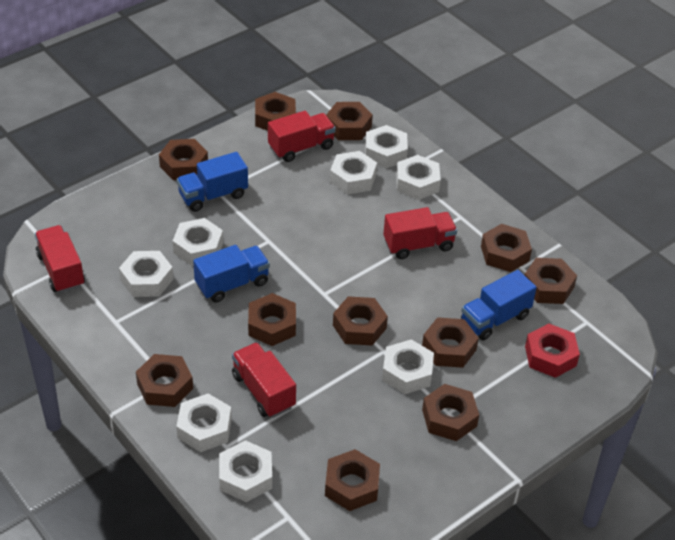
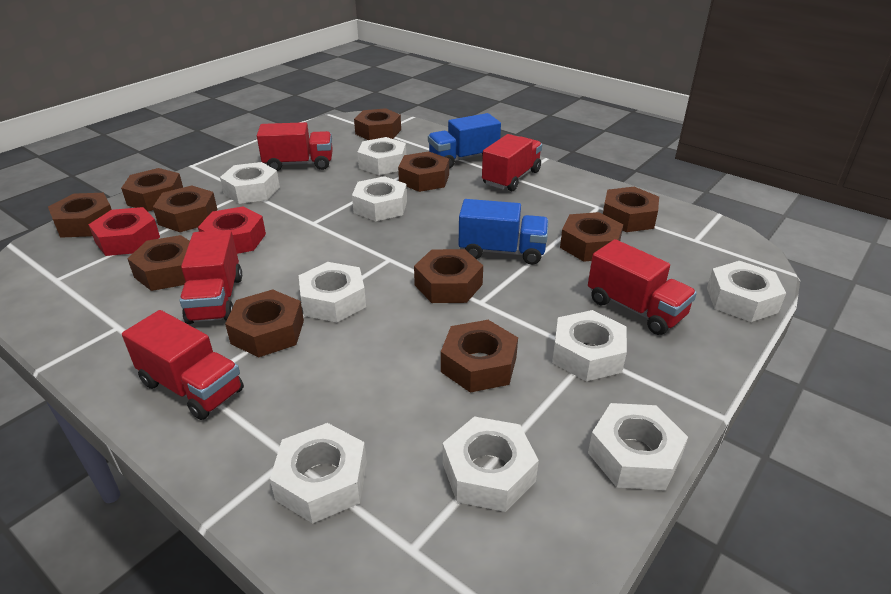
blue truck: [177,152,248,212] [193,245,270,303] [461,270,537,340] = 3 -> [428,113,501,169] [459,199,549,265] = 2
red nut: [525,323,580,378] = 1 -> [88,207,160,256] [198,206,266,254] = 2
red truck: [35,225,85,293] [232,343,296,418] [268,111,336,162] [383,207,457,259] = 4 -> [122,310,244,420] [180,230,242,324] [257,122,333,171] [482,134,542,191] [588,239,697,335] = 5
white nut: [119,251,173,297] [173,218,223,266] [176,394,232,452] [219,440,272,502] [330,151,377,194] [365,125,408,168] [382,339,434,394] [396,155,441,200] = 8 -> [220,162,280,204] [270,423,367,524] [299,262,366,322] [352,176,407,221] [357,137,406,175] [443,416,539,512] [552,310,627,381] [588,403,688,490] [707,261,786,322] = 9

